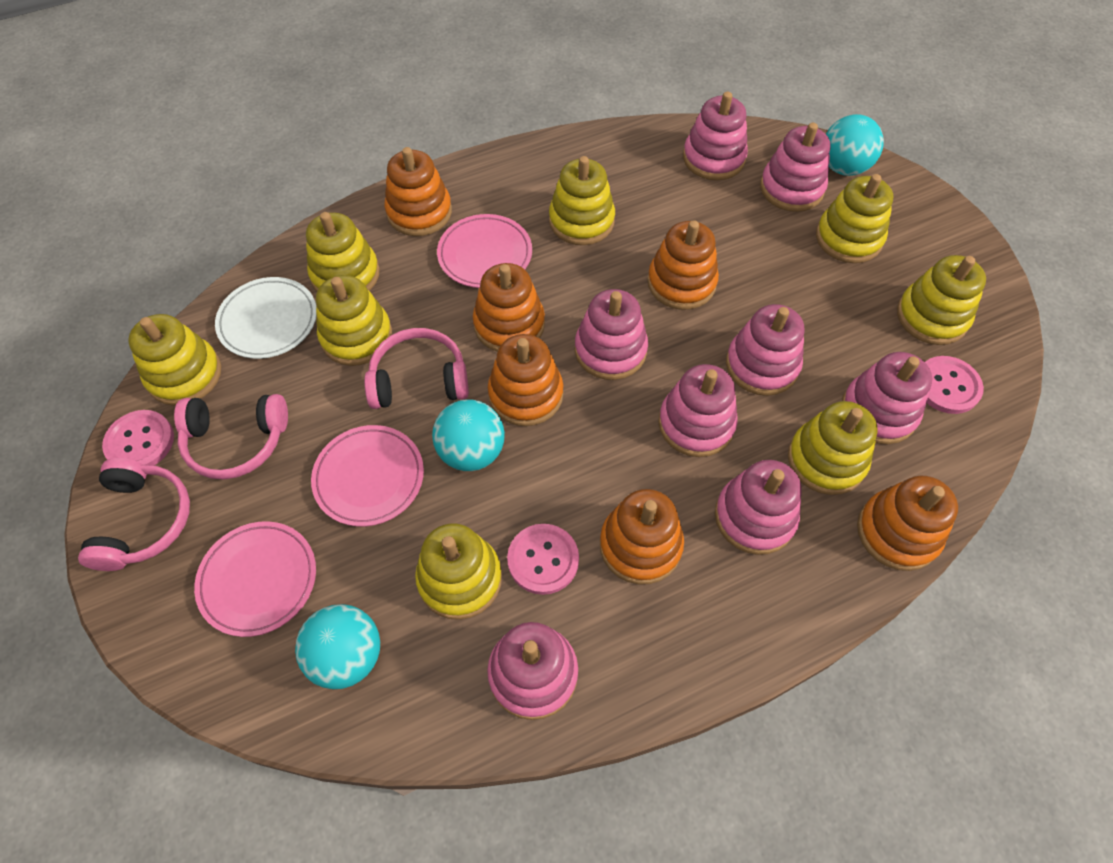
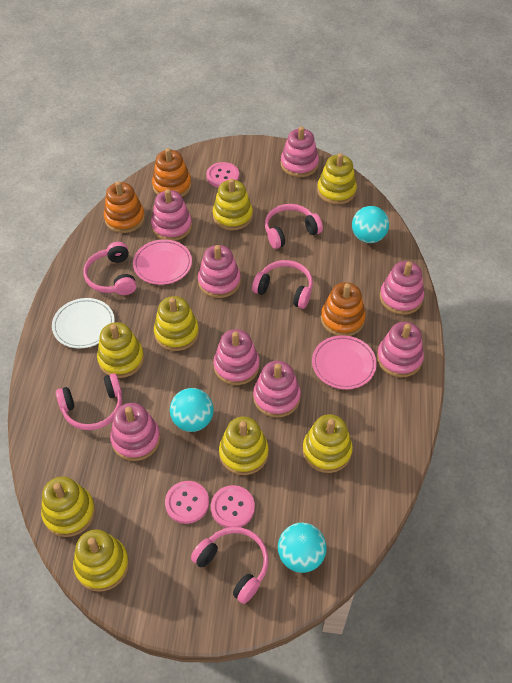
orange stacking toy: [384,147,452,236] [473,263,545,352] [488,334,563,426] [600,489,684,584] [647,220,719,310] [857,476,958,571] = 6 -> [104,181,145,233] [152,148,192,197] [321,282,366,336] = 3
pink headphones: [78,458,190,571] [174,394,288,479] [364,328,469,409] = 3 -> [56,373,122,430] [83,242,137,295] [191,527,269,604] [252,260,313,309] [265,204,323,249] = 5
pink plate: [194,521,316,637] [311,425,424,527] [437,214,532,288] = 3 -> [133,239,192,285] [312,335,377,389] = 2

